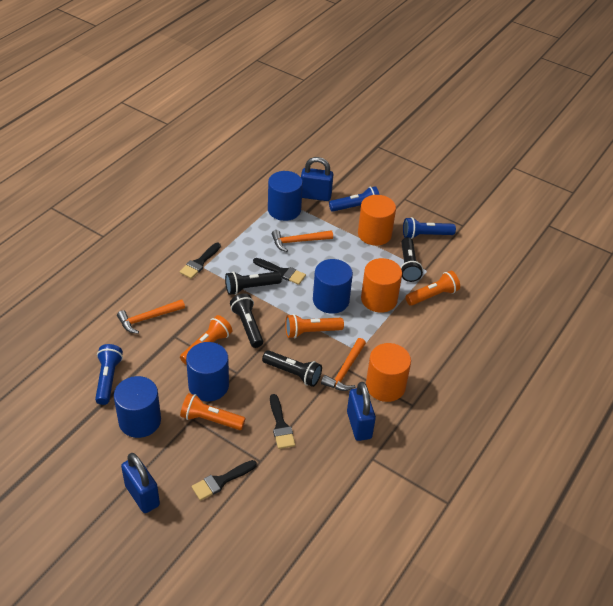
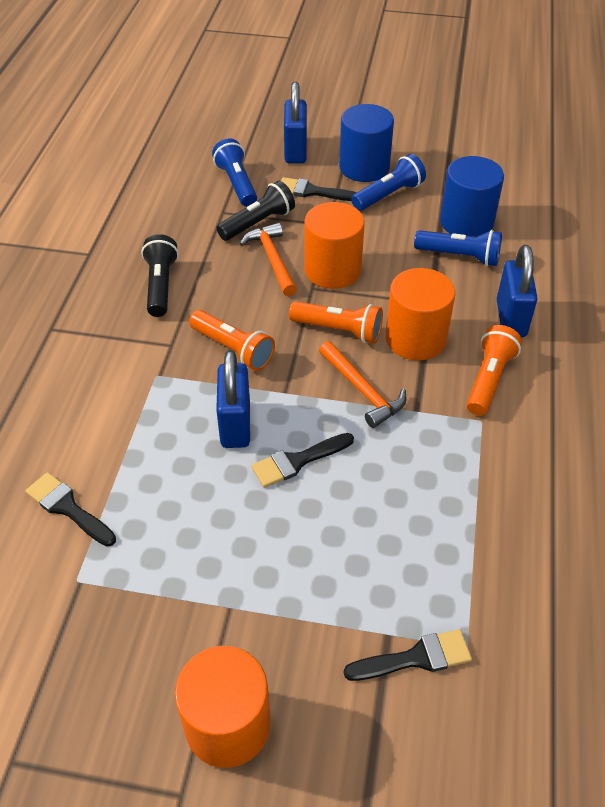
black flashlight: [225,272,282,295] [230,293,263,348] [262,350,322,387] [401,237,423,282] = 4 -> [141,234,179,317] [216,181,295,241] = 2
blue cylinder: [114,376,161,438] [186,342,229,401] [268,171,303,221] [313,259,353,314] = 4 -> [339,104,394,182] [440,156,504,237] = 2
orange flashlight: [180,315,232,365] [180,393,245,430] [285,314,344,339] [406,271,460,306] = 4 -> [189,310,275,371] [289,301,383,343] [467,325,522,416] = 3
orange hammer: [117,299,185,334] [272,230,333,252] [321,338,366,391] = 3 -> [240,223,297,296] [319,341,406,428] = 2

